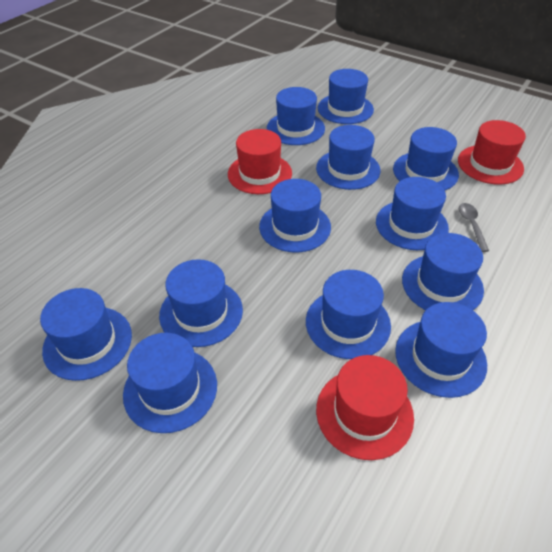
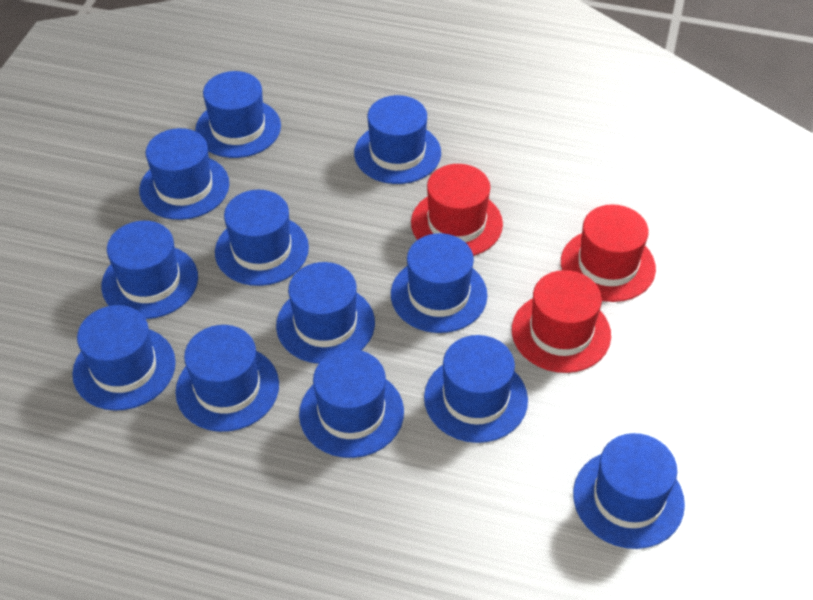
grey spoon: [459,203,489,252] = 1 -> none = 0

